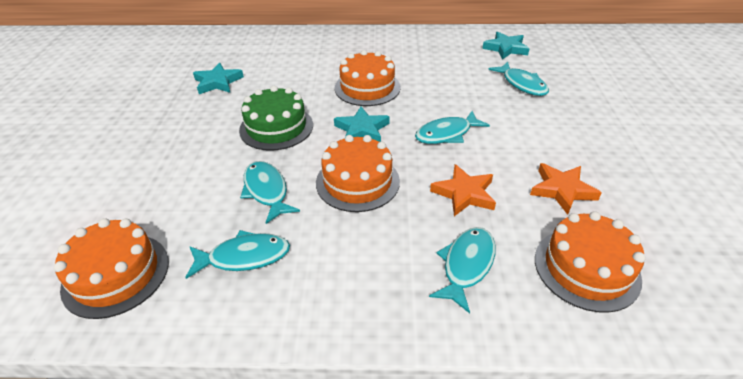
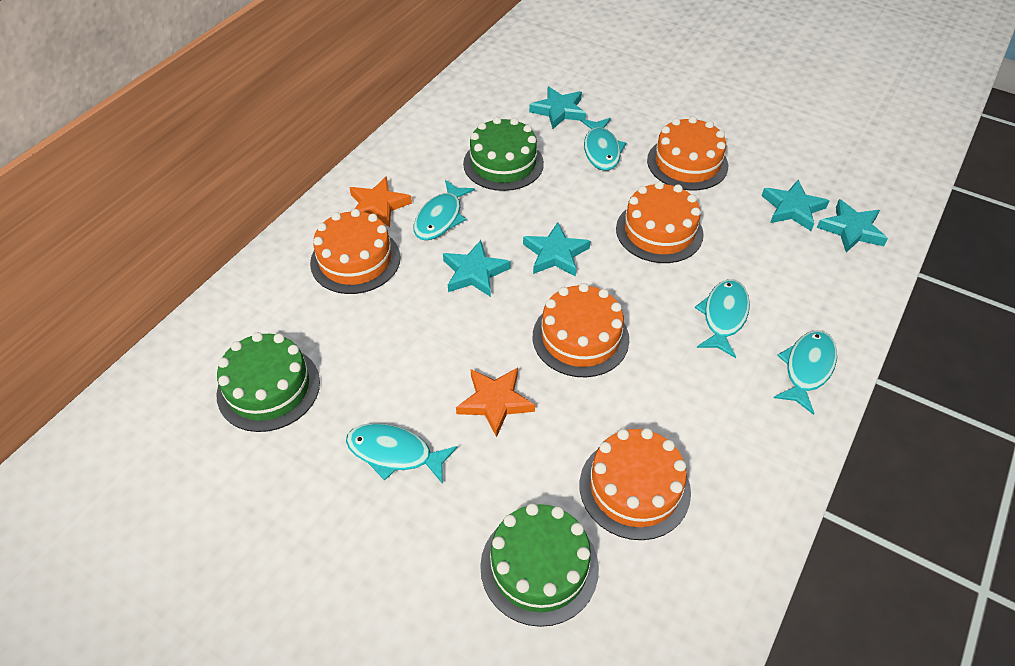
green cake: [239,86,313,151] = 1 -> [216,332,320,432] [463,117,544,191] [480,503,599,627] = 3
orange cake: [54,218,169,319] [316,135,400,212] [335,50,401,106] [535,211,646,313] = 4 -> [310,209,400,294] [533,283,629,377] [580,428,691,540] [616,181,704,263] [647,116,728,190] = 5
turquoise star: [193,63,244,94] [334,107,390,142] [482,31,530,60] = 3 -> [443,240,510,297] [523,222,590,277] [529,87,586,129] [762,180,829,231] [817,199,888,253] = 5

